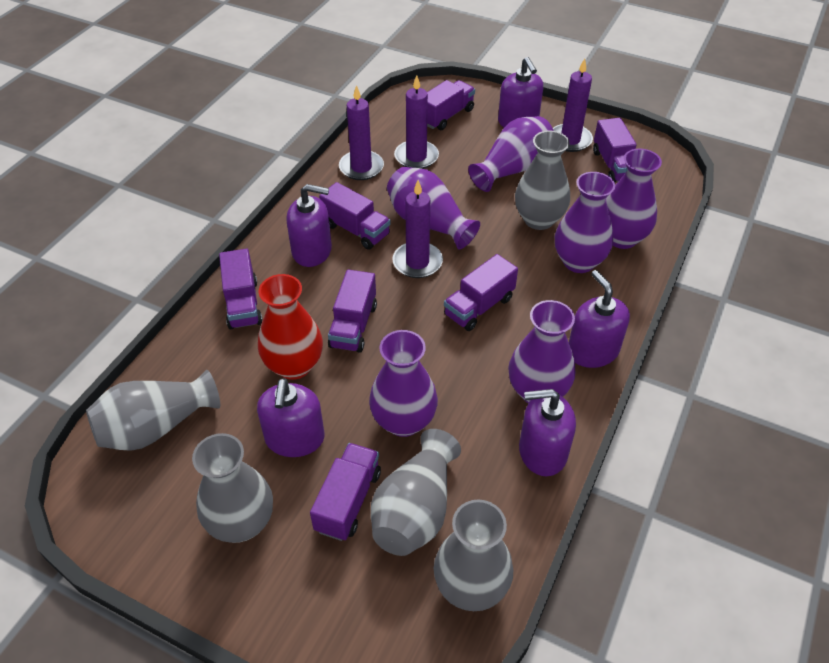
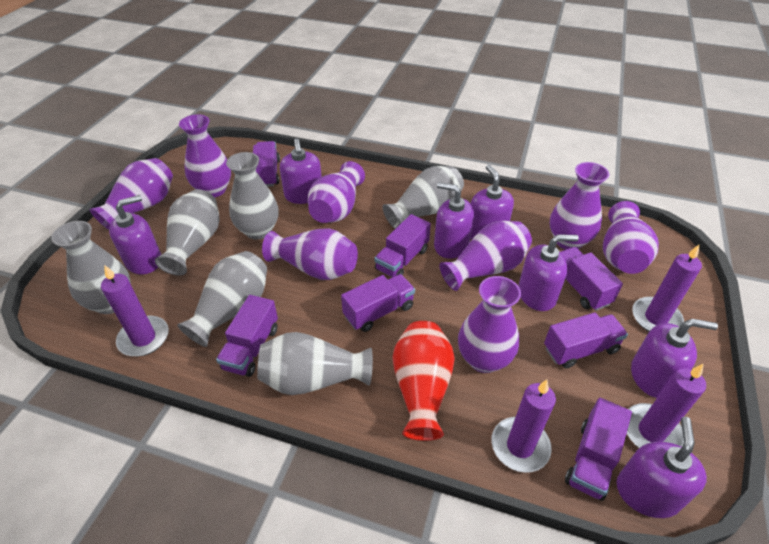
grey vase: [86,370,220,451] [192,433,273,543] [371,429,461,556] [434,500,513,611] [515,131,570,230] = 5 -> [51,221,131,314] [155,189,220,276] [177,251,267,347] [226,152,279,239] [257,332,373,395] [383,166,464,229] = 6
purple soap dispenser: [257,378,325,457] [286,184,332,267] [498,57,543,128] [519,389,576,476] [569,270,630,368] = 5 -> [109,195,161,274] [280,138,322,204] [434,182,474,259] [470,164,514,239] [518,235,579,311] [617,417,707,518] [631,319,718,398] = 7
purple vase: [369,330,438,437] [387,167,480,249] [468,116,554,192] [508,300,575,403] [555,172,615,273] [606,148,662,249] = 6 -> [89,158,173,230] [179,114,231,198] [262,228,358,280] [308,161,365,223] [439,221,532,291] [458,276,521,373] [550,162,609,250] [603,201,659,274] = 8

